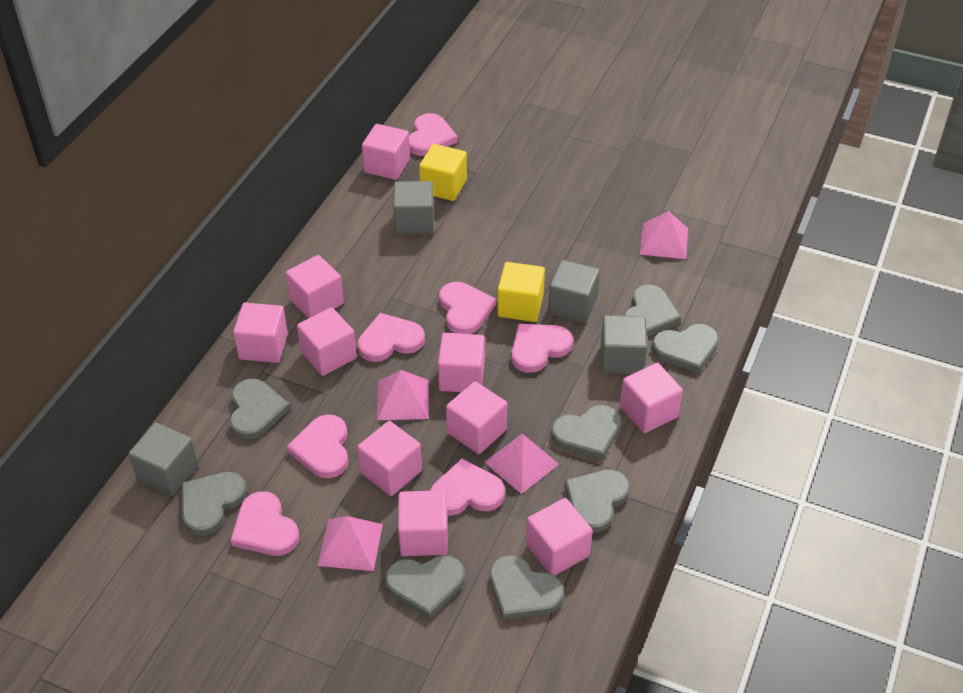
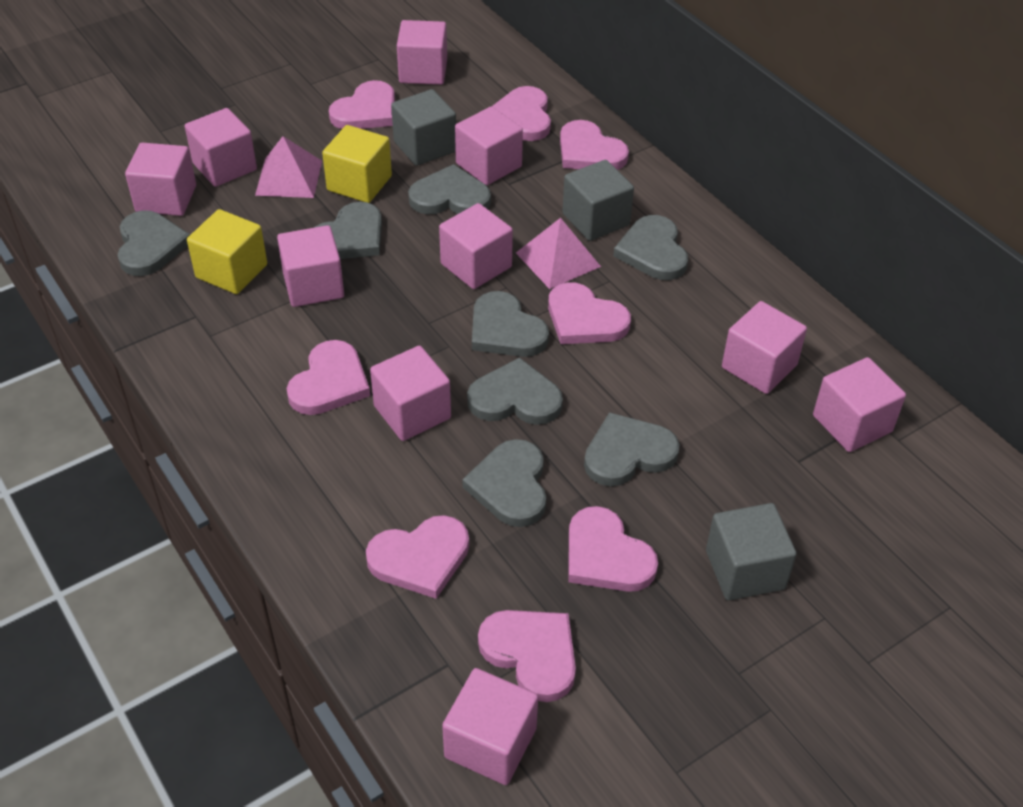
grey cube: [128,423,198,496] [393,181,434,234] [548,260,600,323] [601,315,647,374] = 4 -> [391,89,456,166] [562,160,634,241] [706,503,797,601] = 3
pink heart: [230,491,299,556] [287,415,348,478] [358,313,425,362] [409,113,458,156] [430,458,505,516] [439,282,496,334] [511,324,573,373] = 7 -> [287,340,370,415] [329,80,395,129] [366,515,469,599] [478,610,576,702] [491,86,551,141] [548,282,631,344] [560,120,629,170] [568,506,658,592] = 8
pink pyramid: [318,516,383,571] [377,370,429,420] [484,434,559,494] [640,211,688,259] = 4 -> [255,136,322,198] [516,218,601,289] = 2

